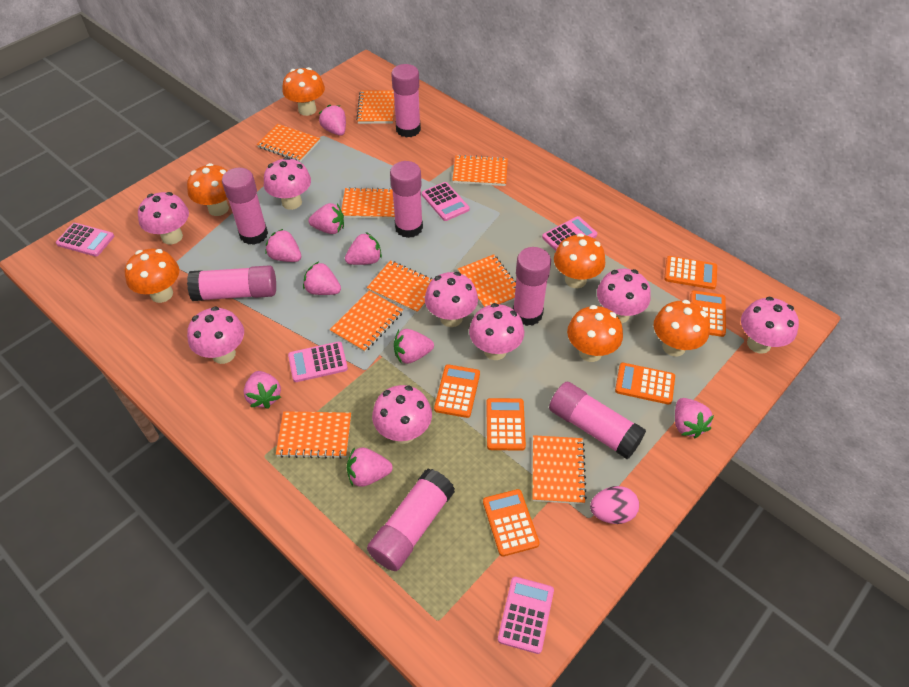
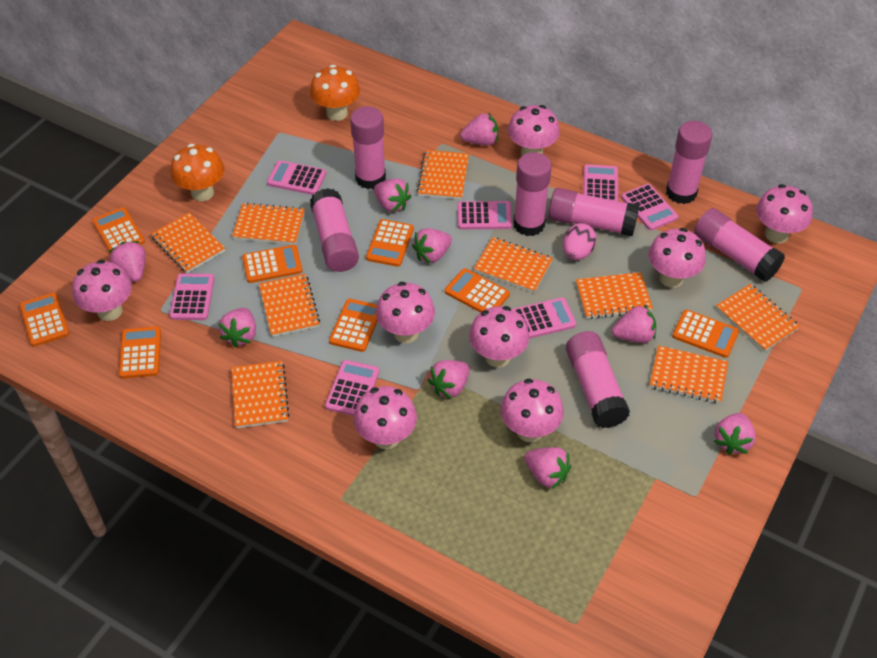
orange calculator: [434,364,480,418] [483,489,539,557] [486,398,526,451] [615,363,675,405] [664,256,717,289] [690,291,726,337] = 6 -> [20,293,69,347] [92,207,145,254] [119,326,161,378] [242,245,303,283] [329,299,378,352] [366,219,414,267] [445,268,510,313] [672,310,739,358] = 8
orange mushroom: [125,248,179,303] [187,163,229,216] [282,67,325,116] [554,233,605,289] [567,305,623,362] [654,300,710,357] = 6 -> [171,144,224,201] [310,65,360,121] = 2
pink calculator: [56,223,114,257] [288,342,348,382] [422,182,470,221] [498,577,554,654] [542,216,597,251] = 5 -> [169,273,214,320] [267,160,326,195] [325,360,380,416] [457,201,512,229] [513,297,576,339] [583,164,618,201] [621,184,678,231] = 7

